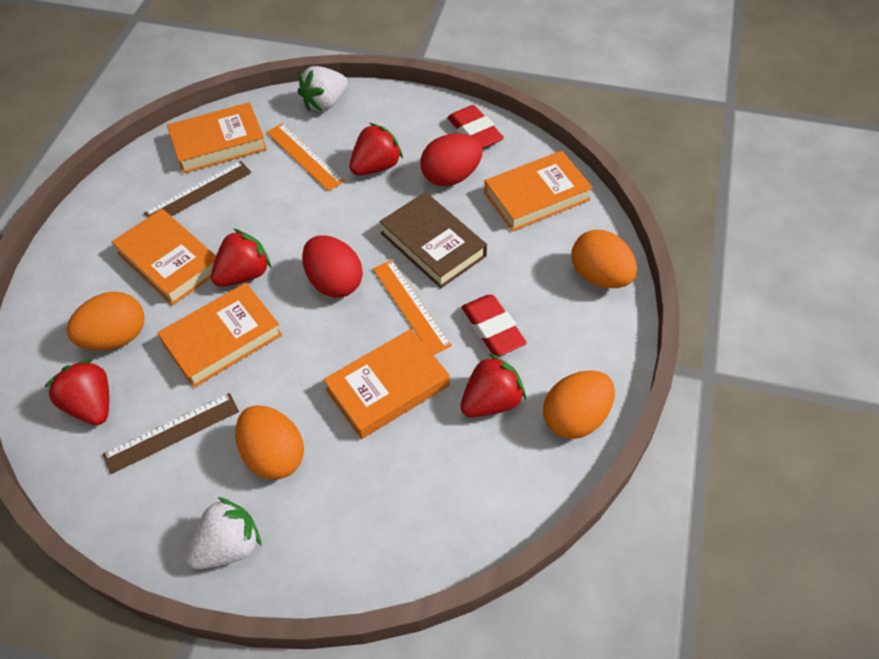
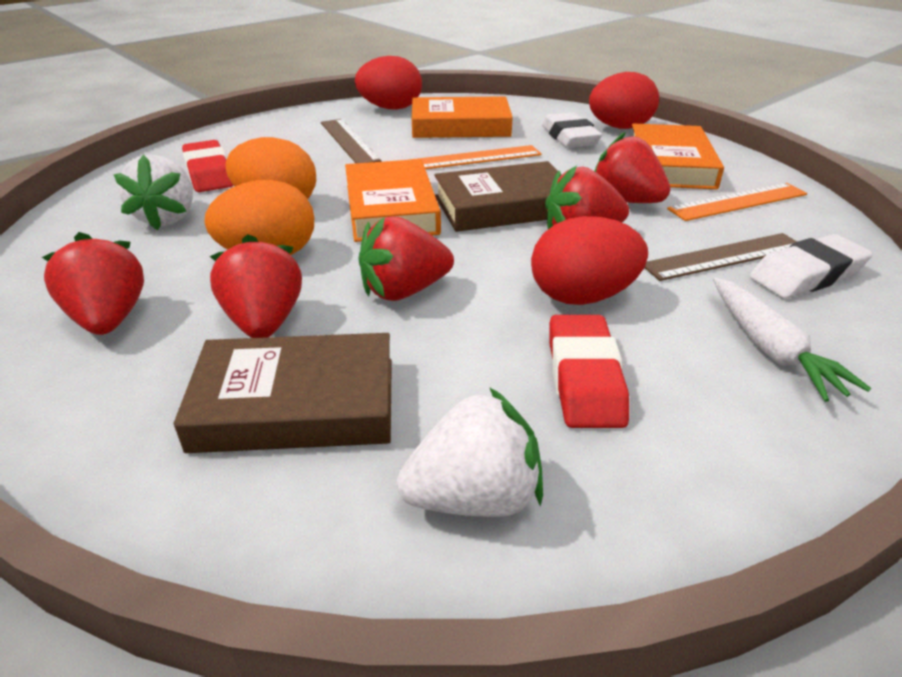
brown book: [379,192,487,288] = 1 -> [174,333,392,453] [434,161,558,232] = 2
orange book: [112,209,216,306] [157,283,282,388] [167,102,267,174] [323,329,449,439] [484,151,593,231] = 5 -> [345,159,441,242] [412,96,513,138] [632,124,724,189] = 3
orange egg: [67,292,145,350] [235,405,304,480] [543,370,615,439] [571,230,637,288] = 4 -> [204,180,314,255] [226,137,316,199] = 2
red egg: [302,235,363,298] [421,134,483,186] = 2 -> [355,56,422,110] [531,216,648,305] [589,72,659,129] = 3
red strawberry: [44,359,109,425] [211,229,271,287] [349,123,403,175] [460,353,526,417] = 4 -> [42,232,144,335] [210,234,302,338] [358,216,454,301] [545,165,629,229] [594,132,671,203] = 5
white carrot: none = 0 -> [713,277,871,402] = 1
white eraser: none = 0 -> [542,112,602,148] [750,234,873,298] = 2

